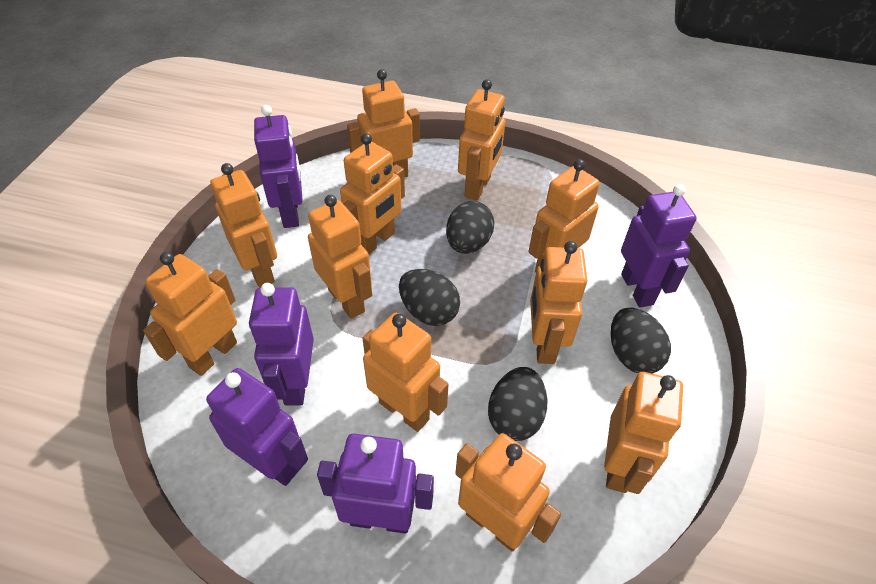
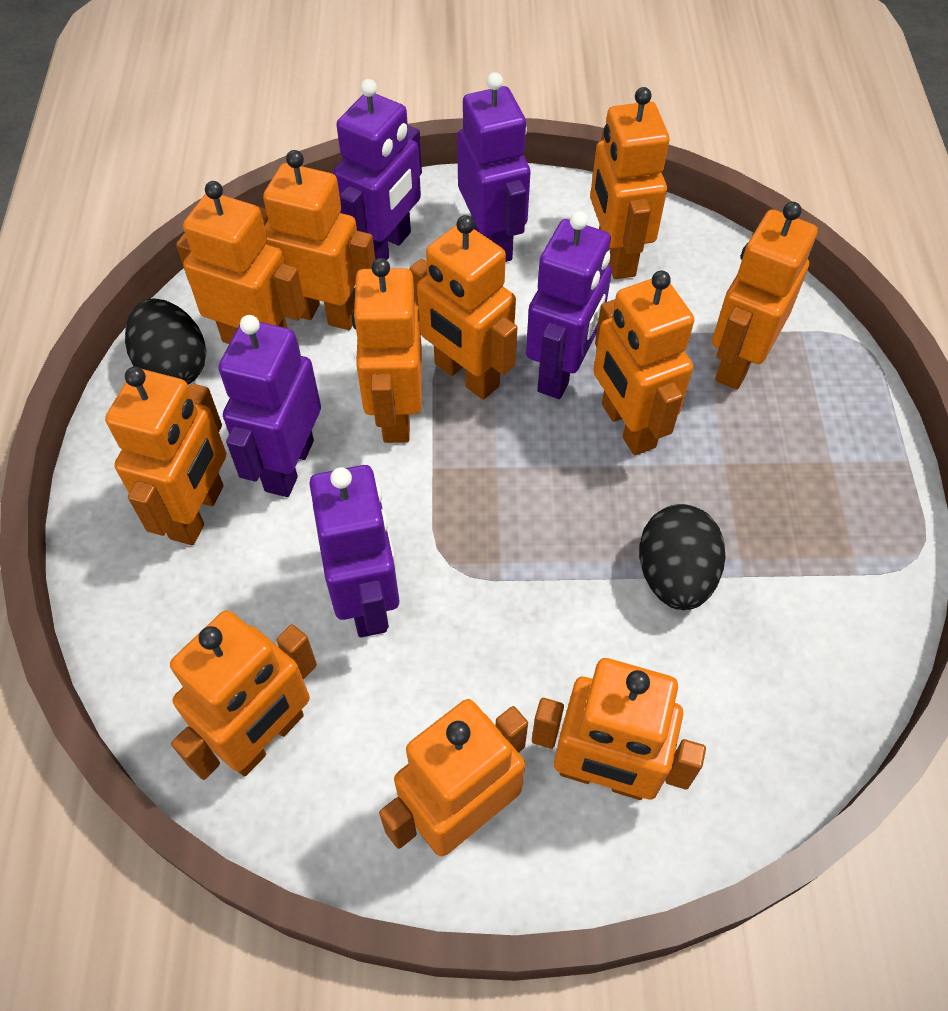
black egg: [399,269,460,326] [446,201,494,254] [488,367,547,441] [611,308,671,373] = 4 -> [125,299,206,385] [639,504,726,610] = 2

